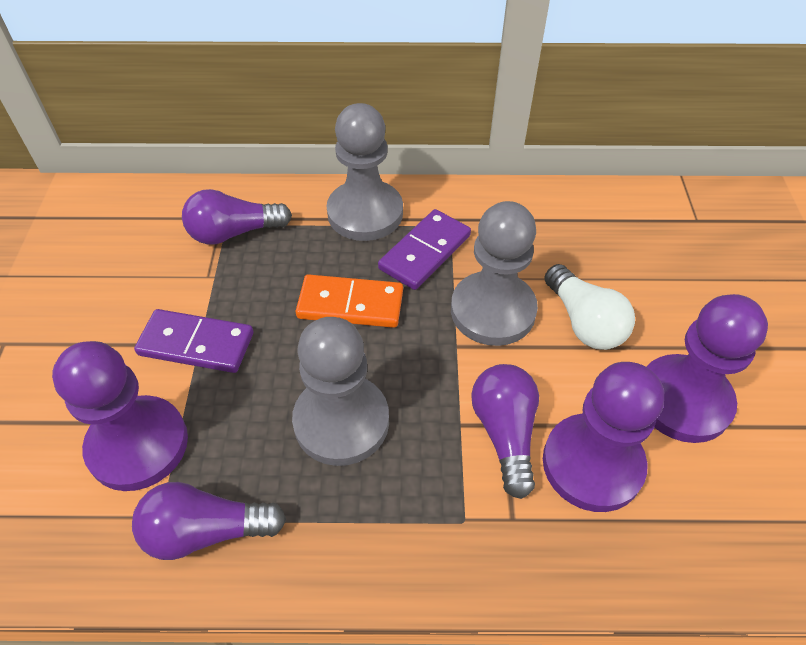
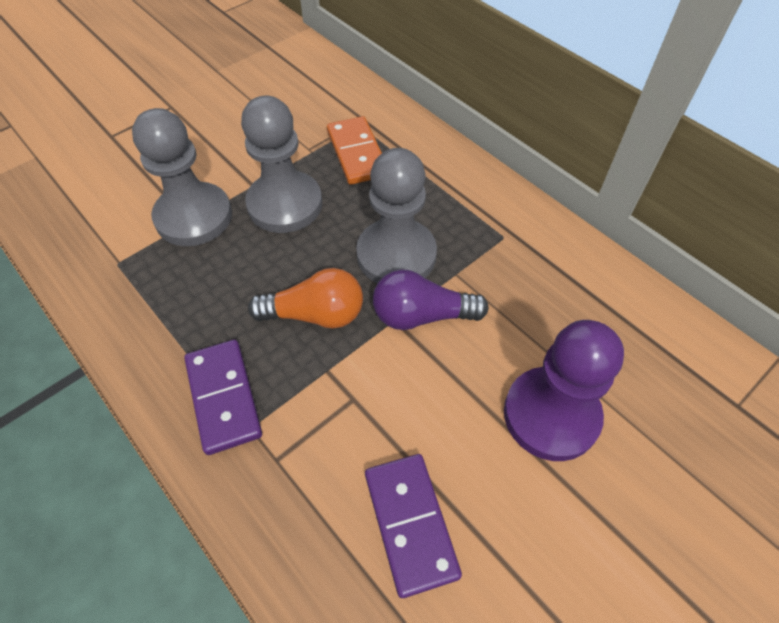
orange light bulb: none = 0 -> [248,268,363,328] = 1
purple light bulb: [132,482,286,560] [182,189,292,244] [471,364,539,499] = 3 -> [373,269,489,330] = 1
purple pawn: [52,341,188,491] [543,362,664,512] [646,294,768,443] = 3 -> [504,320,624,461] = 1
white light bulb: [544,264,635,350] = 1 -> none = 0

